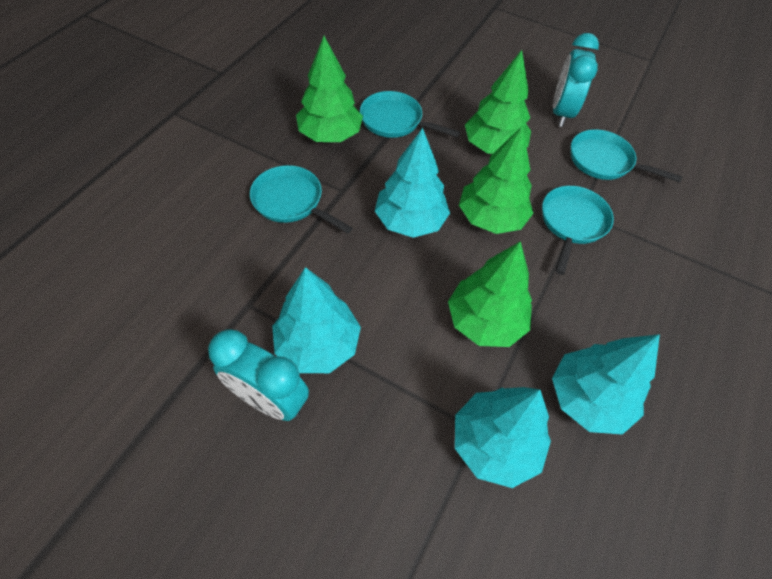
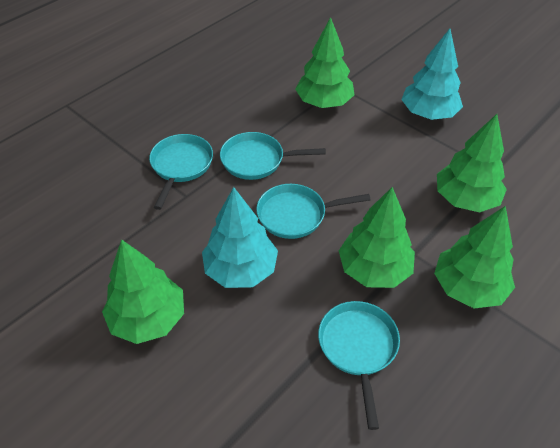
green tree: [296,36,363,142] [448,241,532,347] [459,126,533,234] [465,50,531,154] = 4 -> [102,239,184,344] [295,17,355,108] [339,187,415,288] [434,206,515,308] [437,114,507,212] = 5
turquoise clock: [208,329,309,421] [553,33,599,127] = 2 -> none = 0
turquoise tree: [272,267,361,373] [375,128,450,238] [455,387,551,488] [552,334,660,435] = 4 -> [202,187,278,288] [401,29,463,120] = 2

